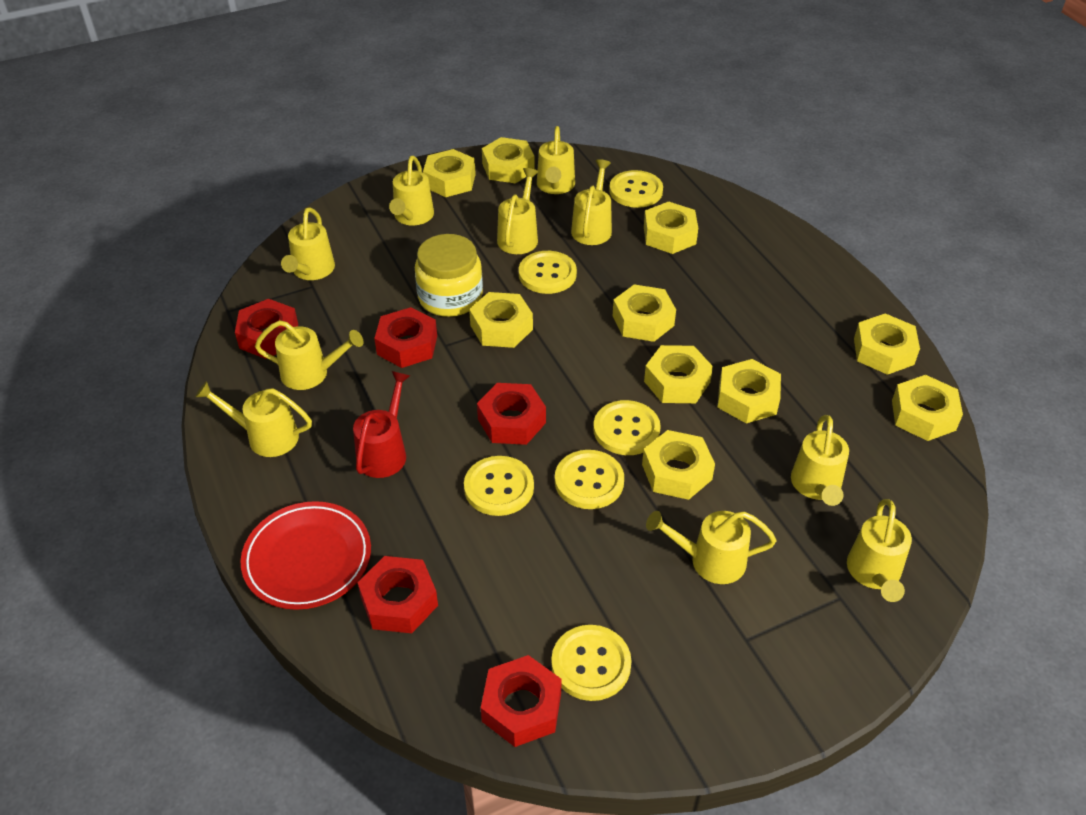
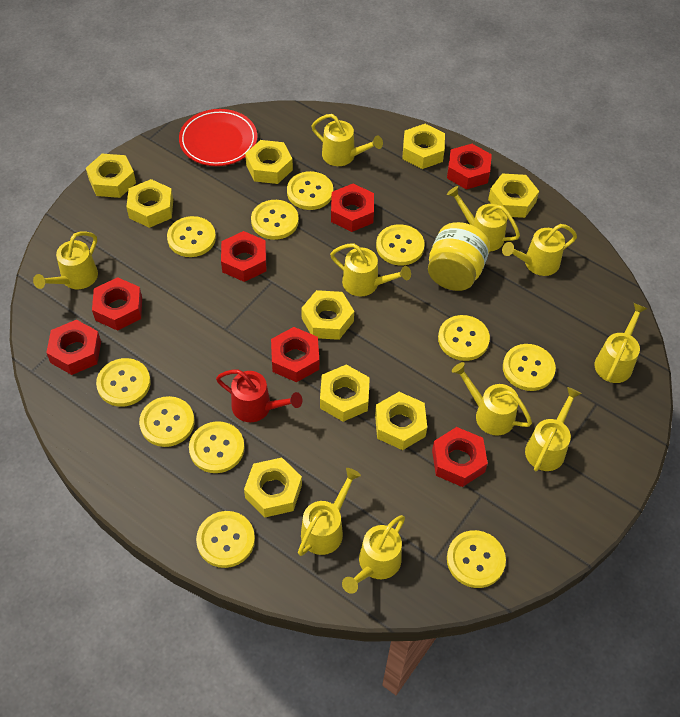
red nut: [235,299,298,359] [357,556,438,633] [374,307,437,368] [477,383,546,445] [481,655,562,747] = 5 -> [46,320,101,375] [92,277,142,331] [221,231,266,282] [271,327,319,382] [331,184,374,232] [432,427,488,487] [447,144,492,190] = 7
yellow button: [464,456,534,516] [519,251,577,294] [551,625,632,701] [555,450,624,509] [593,400,661,455] [609,170,663,208] = 6 -> [96,358,151,407] [139,396,194,447] [167,216,216,257] [189,421,245,473] [196,511,255,568] [251,200,299,240] [287,171,333,210] [376,224,425,266] [438,315,490,361] [447,530,506,588] [503,344,556,391] = 11
yellow nut: [423,149,476,197] [469,292,533,348] [482,137,534,184] [613,284,676,342] [642,430,715,500] [644,201,698,254] [644,345,713,403] [717,359,781,424] [854,313,920,375] [892,375,963,441] = 10 -> [86,154,136,198] [126,179,173,228] [244,458,302,517] [245,140,293,184] [301,290,354,340] [320,364,370,422] [375,392,427,450] [402,124,445,169] [488,173,539,218] = 9

